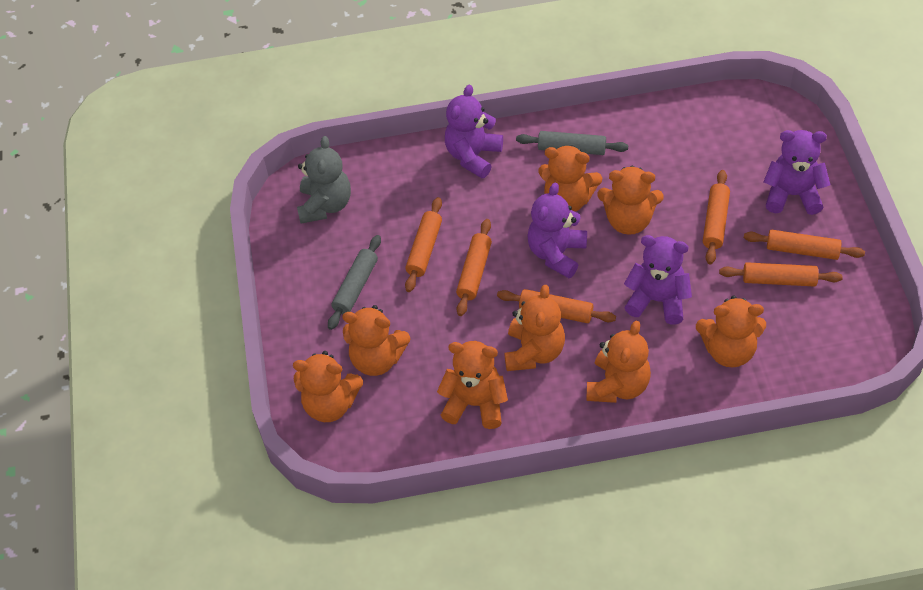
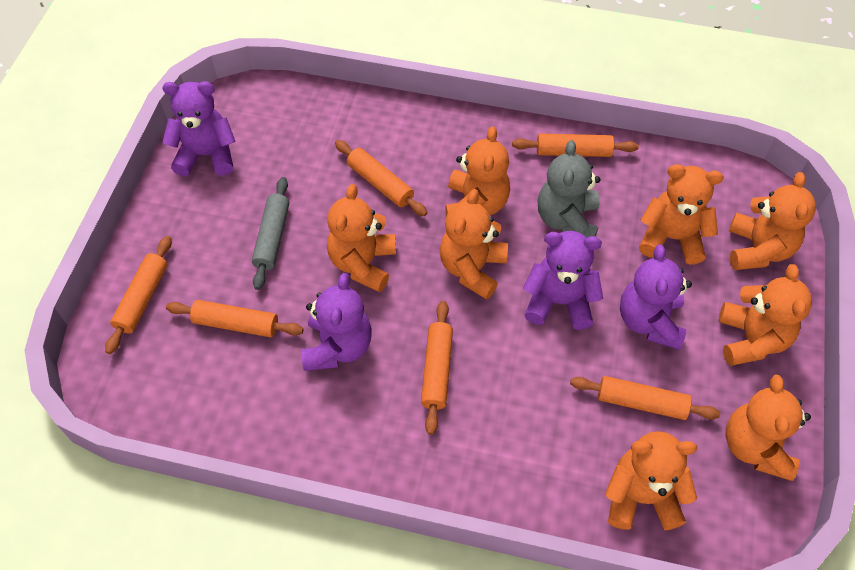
grey rolling pin: [328,235,381,330] [516,131,628,155] = 2 -> [252,177,289,290] = 1

